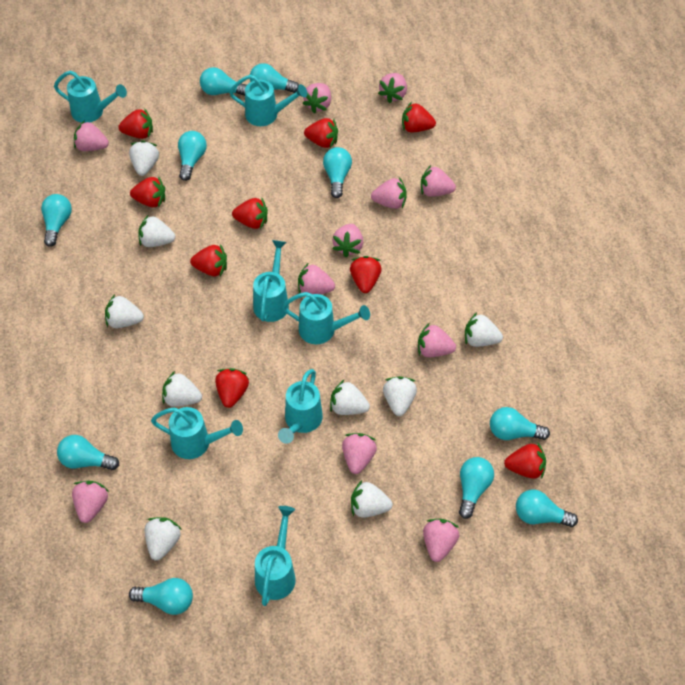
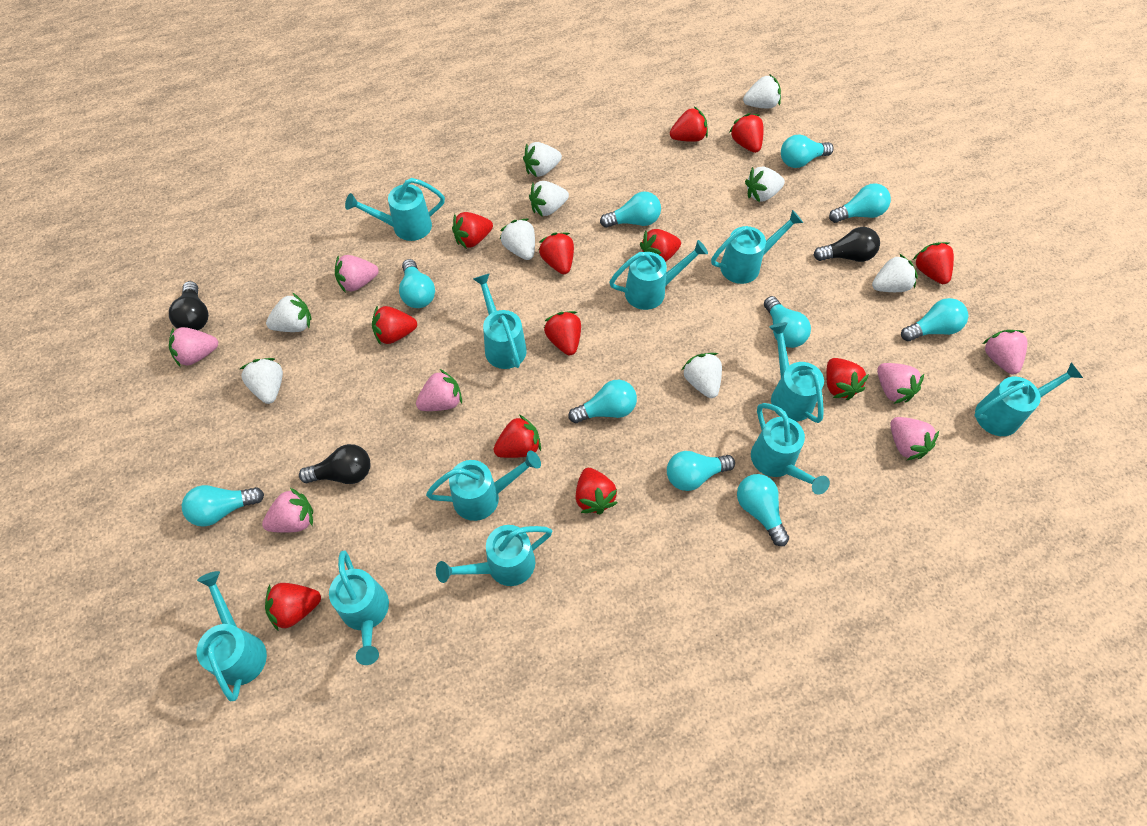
black light bulb: none = 0 -> [169,281,208,330] [299,444,370,484] [813,227,880,262] = 3
pink strawberry: [72,481,109,523] [74,120,109,151] [298,263,335,294] [302,83,331,113] [332,224,363,257] [342,433,377,474] [371,177,407,209] [378,73,407,103] [418,323,456,357] [421,165,456,197] [423,519,459,562] = 11 -> [169,327,218,367] [262,488,313,533] [335,255,379,293] [416,369,462,411] [877,363,924,404] [890,417,939,460] [982,330,1027,374] = 7
red strawberry: [118,108,153,139] [130,176,165,208] [190,244,227,276] [215,368,249,408] [232,198,268,229] [304,118,338,148] [350,256,382,293] [402,102,436,133] [504,443,546,479] = 9 -> [265,583,321,631] [372,306,417,345] [452,212,493,249] [493,415,541,458] [539,232,574,274] [544,311,581,355] [576,468,617,514] [640,229,681,262] [670,107,708,142] [730,113,764,153] [826,358,869,400] [913,242,954,284] = 12
turquoise watering can: [54,71,127,123] [151,407,243,459] [229,75,307,126] [253,240,289,322] [255,506,296,606] [278,369,323,444] [282,292,370,344] = 7 -> [197,571,267,701] [329,550,389,665] [345,178,445,241] [426,451,541,521] [436,525,552,586] [473,273,527,369] [610,240,708,310] [711,210,803,284] [751,403,830,495] [769,322,824,423] [974,363,1083,436] = 11

